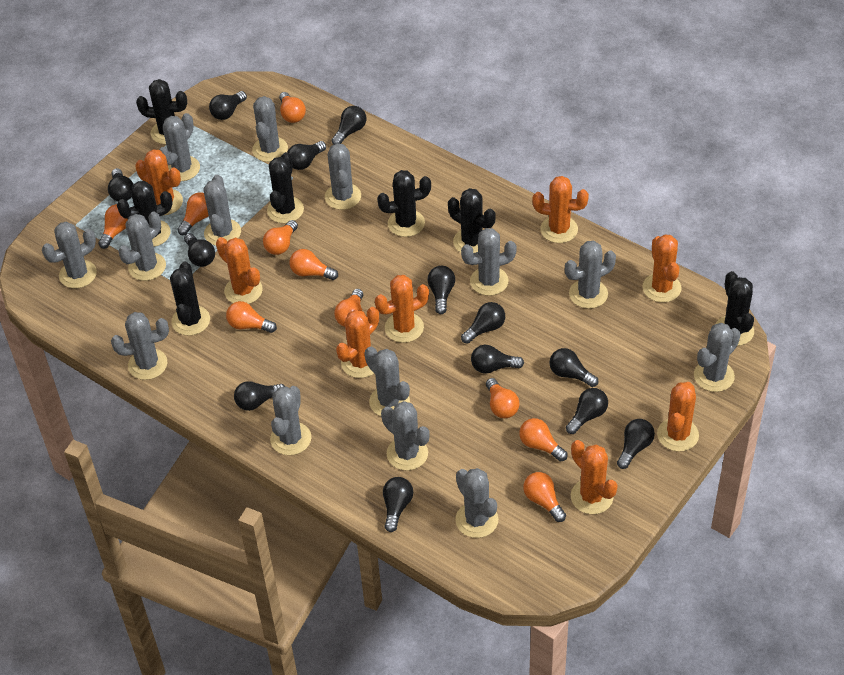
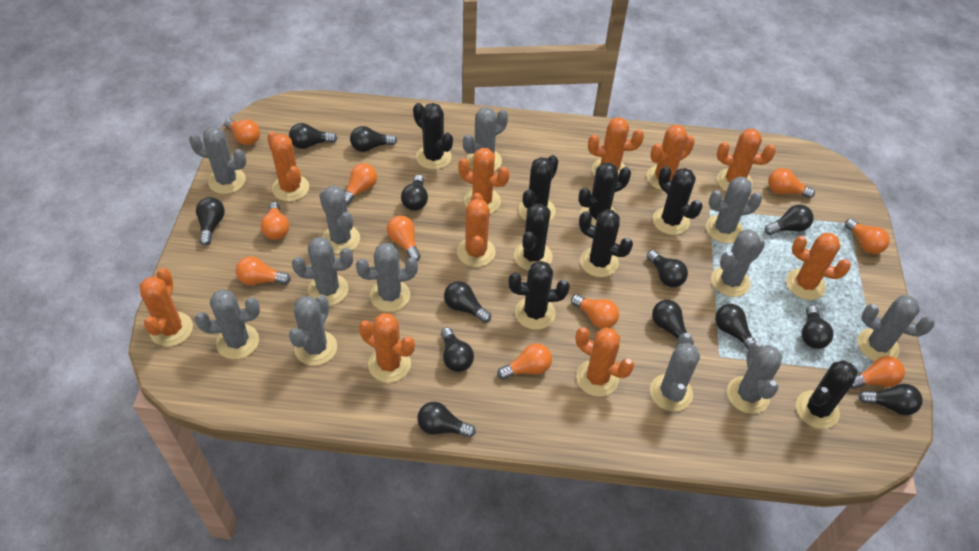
black cactus: [117,181,173,247] [136,79,187,144] [170,262,210,336] [267,152,304,223] [377,170,431,237] [448,188,496,253] [716,271,754,346] = 7 -> [413,103,453,170] [508,261,570,330] [514,204,553,271] [519,155,559,221] [578,163,631,226] [579,209,633,277] [653,166,702,235] [796,360,858,429] = 8
grey cactus: [42,222,97,288] [111,312,169,380] [118,212,166,281] [160,113,200,181] [203,175,241,246] [252,96,288,162] [270,386,311,455] [325,143,361,210] [364,347,410,416] [381,401,430,470] [455,468,498,538] [461,228,517,296] [565,241,616,309] [694,323,741,392] = 14 -> [189,126,246,194] [195,289,260,359] [289,295,337,366] [292,237,353,306] [319,185,360,254] [356,243,418,312] [463,107,508,171] [650,333,700,412] [706,176,762,243] [711,229,765,297] [727,341,782,414] [857,295,935,361] = 12
orange cactus: [135,149,183,215] [216,237,263,304] [336,307,379,378] [375,275,429,343] [532,176,589,243] [571,440,618,514] [642,234,682,302] [657,382,699,451] = 8 -> [139,268,193,347] [267,132,309,202] [359,313,415,383] [457,193,496,267] [458,148,510,214] [576,327,634,397] [588,117,644,176] [647,125,695,191] [717,129,776,191] [786,233,851,300] = 10

